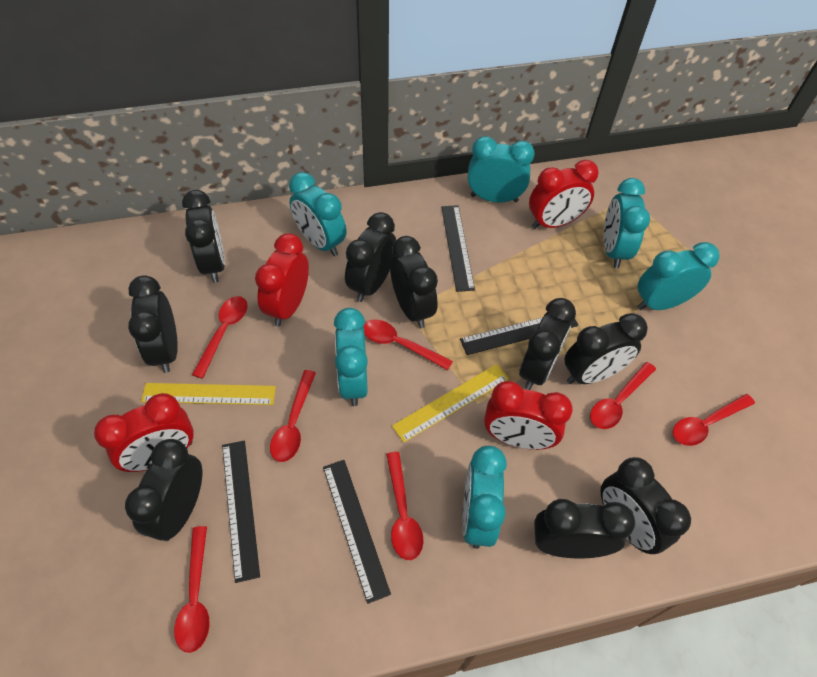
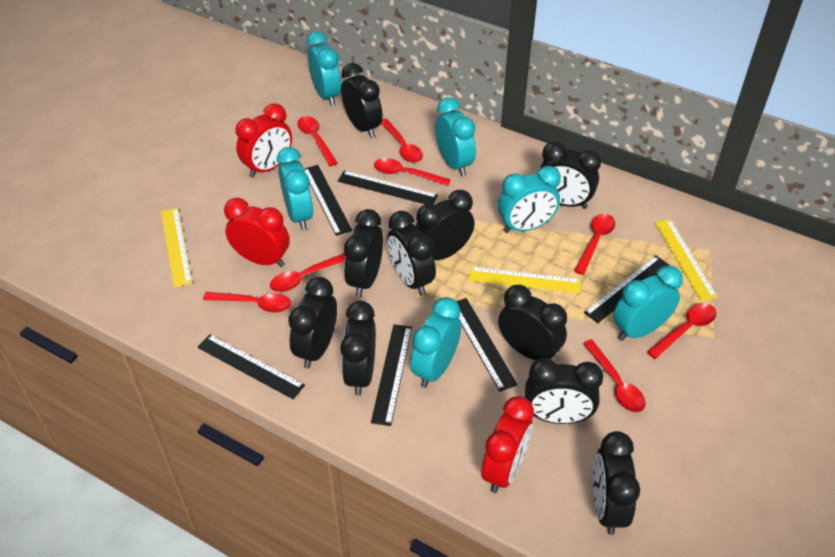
black clock: [125,439,202,541] [128,275,178,373] [182,190,225,283] [345,212,396,302] [390,236,438,328] [519,298,576,390] [534,499,635,559] [564,313,648,384] [600,457,691,554] = 9 -> [288,277,337,368] [340,301,376,396] [341,63,383,138] [344,209,383,297] [387,211,436,296] [416,190,475,260] [498,285,567,360] [525,358,603,424] [540,141,601,209] [593,431,640,535] = 10
black ruler: [222,440,260,583] [323,460,391,604] [441,205,475,292] [460,317,579,355] = 4 -> [197,334,305,399] [304,165,352,236] [338,171,438,204] [371,324,412,426] [456,298,518,392] [584,255,670,323] = 6
red clock: [94,393,194,472] [255,233,309,326] [484,381,573,450] [529,160,599,229] = 4 -> [224,198,290,267] [236,103,292,178] [481,396,534,493] = 3
red spoon: [174,526,210,653] [192,296,247,379] [270,370,316,462] [363,319,453,370] [386,452,423,560] [590,362,656,429] [673,394,755,446] = 7 -> [203,292,291,313] [270,253,345,292] [297,116,338,166] [374,158,451,186] [381,119,423,163] [574,214,615,275] [583,340,646,413] [647,303,716,359] = 8
yellow ruler: [141,383,276,405] [392,364,509,443] = 2 -> [161,208,192,287] [468,266,581,293] [654,219,718,301] = 3

